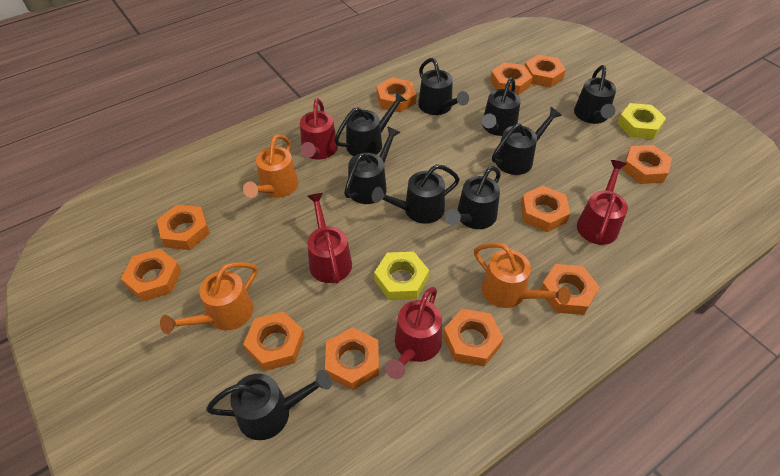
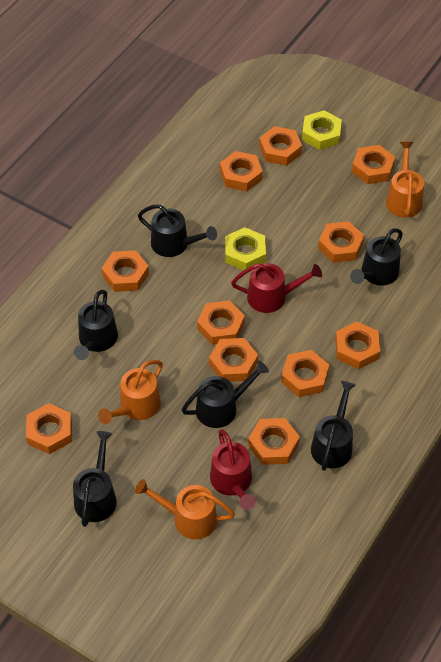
black watering can: [206,370,332,440] [334,92,407,156] [344,126,401,204] [372,164,460,224] [418,58,469,115] [445,166,501,229] [482,77,521,136] [492,107,562,175] [574,65,616,124] = 9 -> [73,431,117,527] [74,290,118,360] [138,204,217,257] [182,361,269,428] [311,381,356,471] [350,228,403,286] = 6
red watering can: [300,98,338,160] [307,193,352,283] [385,287,442,379] [577,160,628,245] = 4 -> [210,429,256,510] [231,263,322,313] = 2

